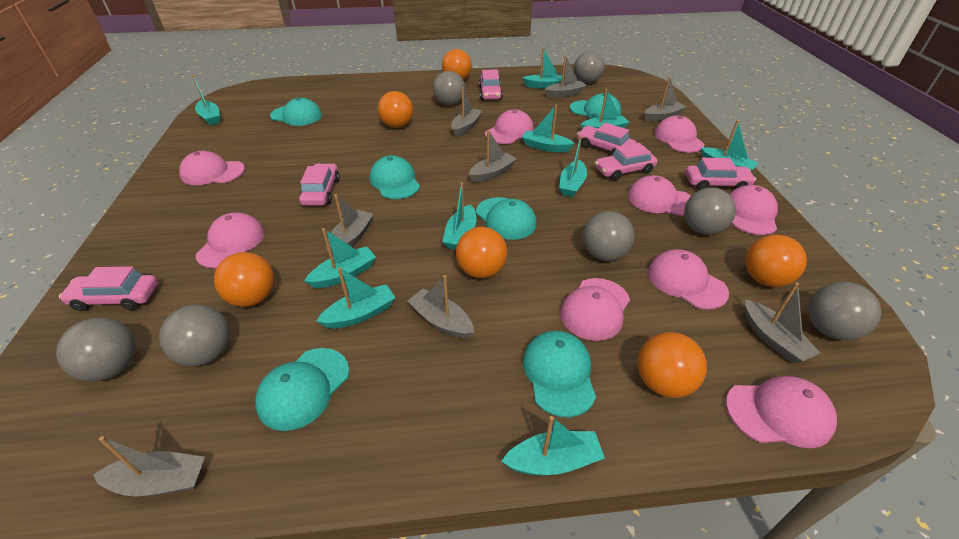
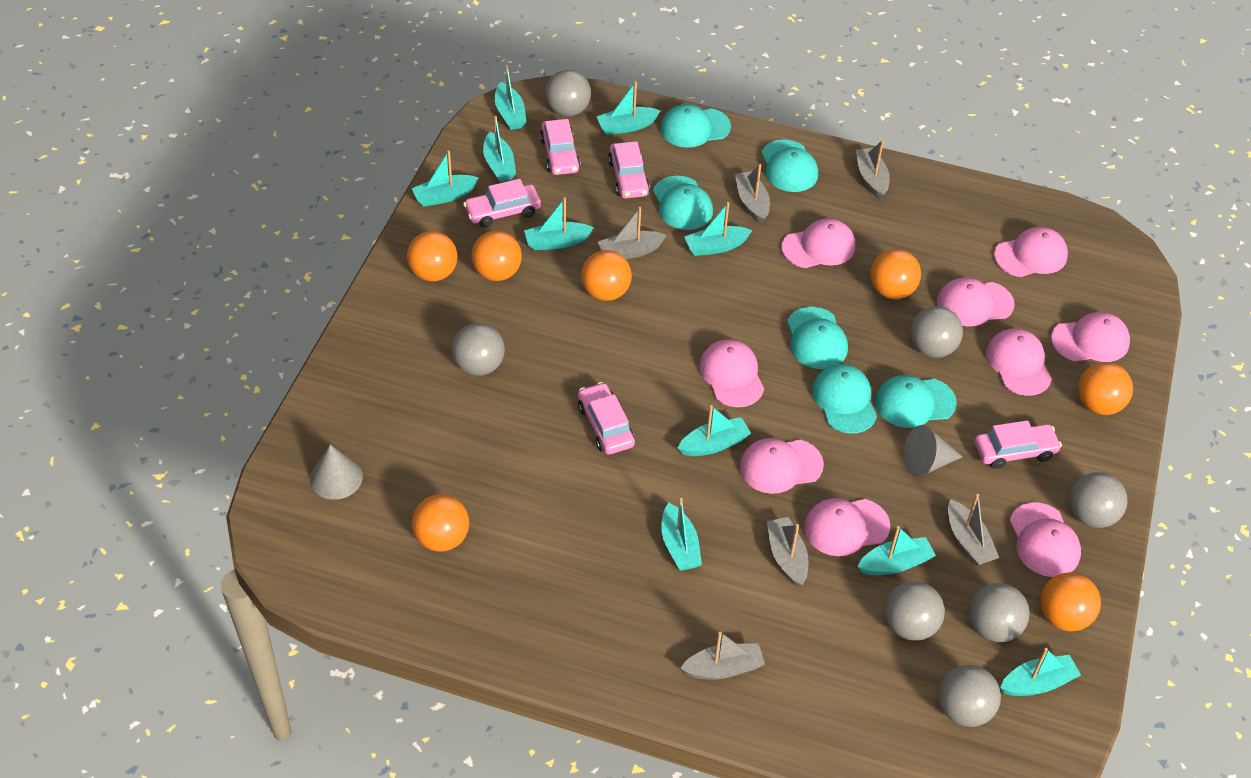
grey boat: [93,436,205,497] [326,194,373,255] [407,275,474,339] [451,87,482,136] [469,130,517,182] [544,56,587,98] [644,76,686,121] [745,283,820,363] = 8 -> [598,207,667,259] [680,631,765,679] [735,164,770,224] [767,517,808,587] [856,140,890,199] [948,494,999,566] = 6
grey cone: none = 0 -> [310,445,363,500] [903,425,963,477] = 2
orange ball: [214,252,275,307] [378,91,413,128] [442,49,472,80] [456,227,507,278] [637,332,707,398] [745,235,807,287] = 6 -> [407,231,457,282] [412,494,469,552] [471,231,522,281] [581,250,632,301] [870,249,921,299] [1040,572,1101,631] [1078,362,1133,415] = 7
pink car: [59,266,158,311] [299,164,340,206] [479,70,503,100] [577,123,636,154] [595,143,658,181] [685,158,756,190] = 6 -> [463,179,541,227] [540,119,581,175] [578,382,635,455] [608,141,650,198] [974,420,1062,469] = 5

